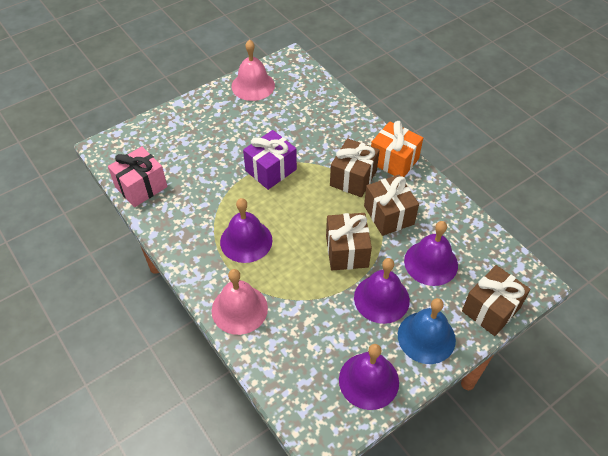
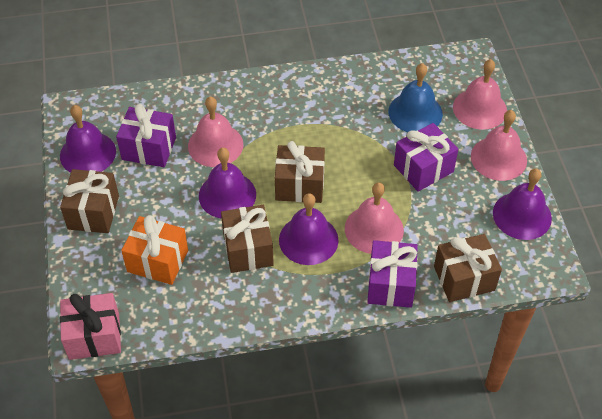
pink bell: [212,269,268,335] [232,39,275,101] = 2 -> [188,96,243,167] [345,182,404,254] [453,59,507,130] [471,110,527,181] = 4
purple gift: [243,130,297,190] = 1 -> [116,104,176,167] [367,240,418,308] [394,123,458,192] = 3

